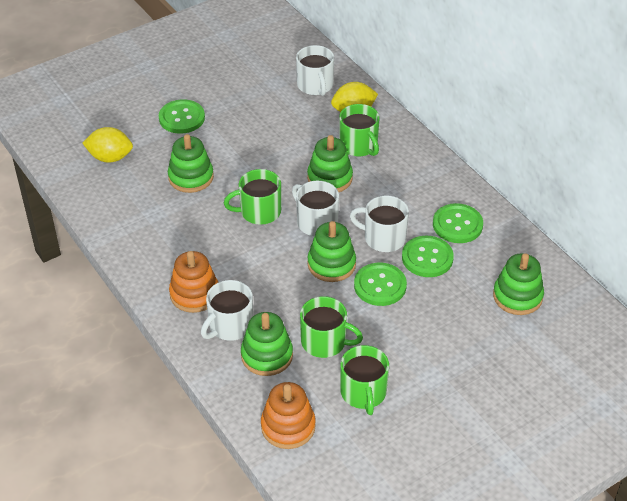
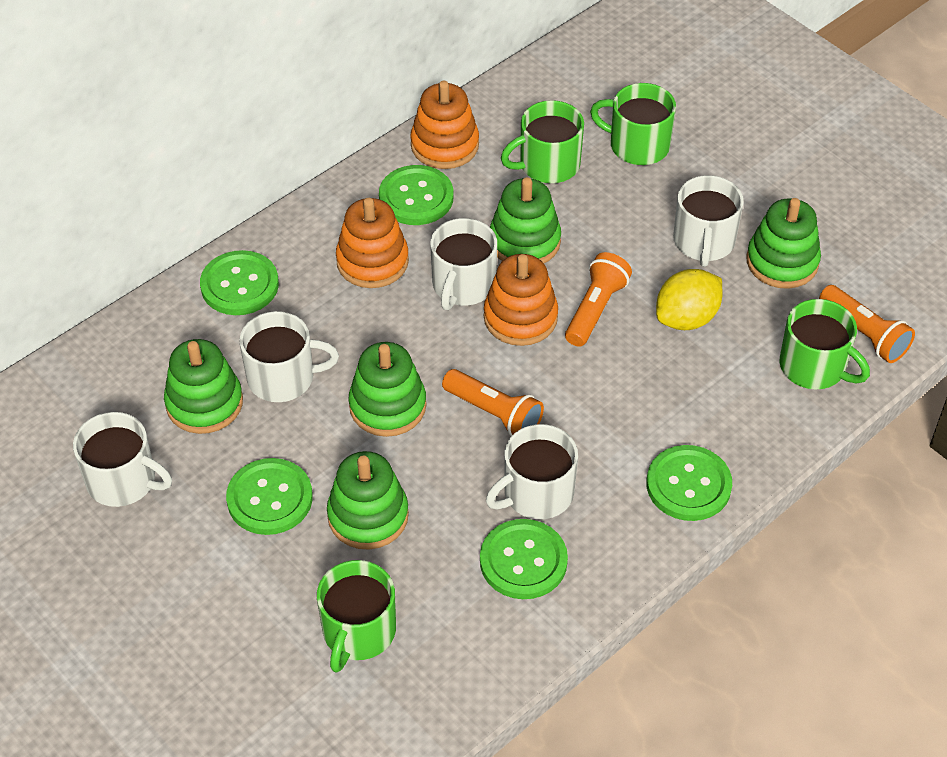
green button: [159,99,205,134] [354,263,407,306] [402,236,454,277] [433,203,483,243] = 4 -> [200,250,279,315] [226,458,313,535] [379,165,453,225] [480,519,568,599] [646,445,732,521] = 5
orange flashlight: none = 0 -> [442,369,544,436] [565,252,632,347] [819,285,915,363] = 3
orange stacking toy: [169,251,218,313] [261,382,316,449] = 2 -> [336,198,409,288] [410,81,479,169] [484,254,558,346] = 3
white mug: [201,280,253,341] [292,181,339,236] [296,45,334,96] [350,196,409,252] = 4 -> [73,412,172,507] [239,311,339,402] [430,218,497,310] [486,424,578,519] [673,175,744,267] = 5
yellow lemon: [82,127,133,163] [331,82,378,112] = 2 -> [656,269,723,330] = 1

